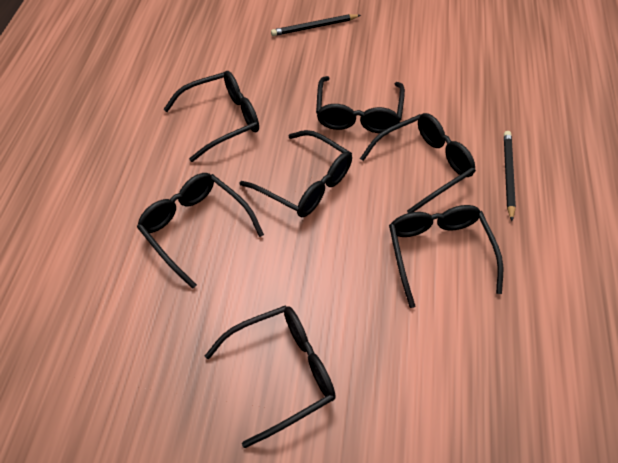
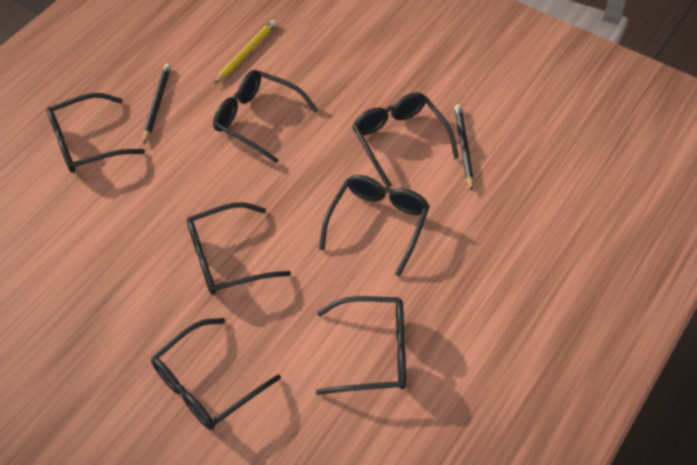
yellow pencil: none = 0 -> [214,20,277,84] = 1

